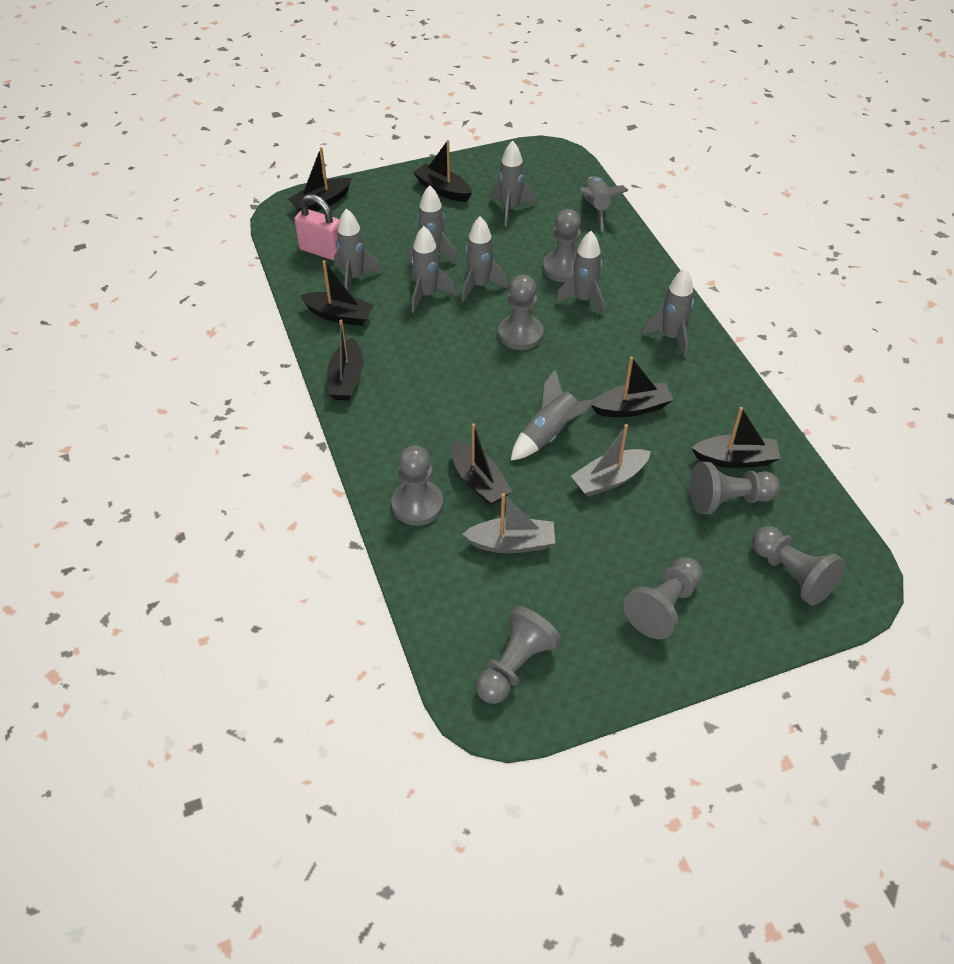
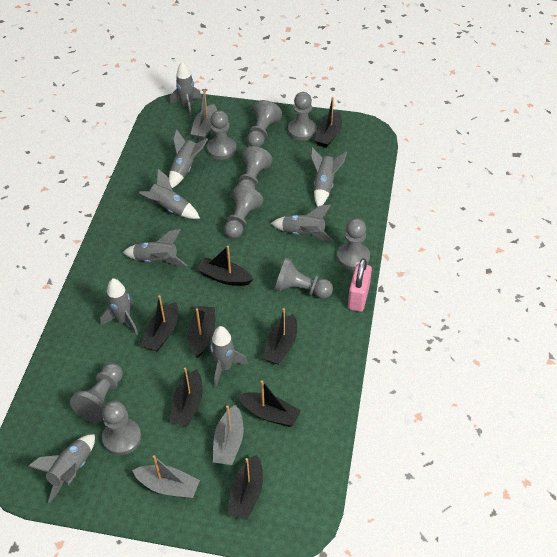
black boat: [288,147,352,211] [300,260,374,326] [327,320,363,400] [413,140,472,202] [451,423,512,505] [591,357,673,417] [692,407,781,468] = 7 -> [141,295,178,352] [170,368,203,426] [188,306,215,358] [197,246,253,286] [227,455,263,520] [238,380,301,427] [262,308,297,365] [314,97,342,148] = 8
grey boat: [462,493,555,554] [571,424,651,497] = 2 -> [132,455,200,498] [191,90,217,140] [213,405,244,465] = 3
grey pawn: [391,445,443,526] [476,606,562,704] [498,275,544,350] [543,209,581,282] [623,557,703,639] [690,462,780,514] [752,526,846,606] = 7 -> [70,363,123,422] [102,401,141,455] [207,110,237,160] [224,185,263,239] [237,146,273,189] [247,100,282,147] [275,258,333,299] [288,92,317,141] [337,218,370,270] = 9

